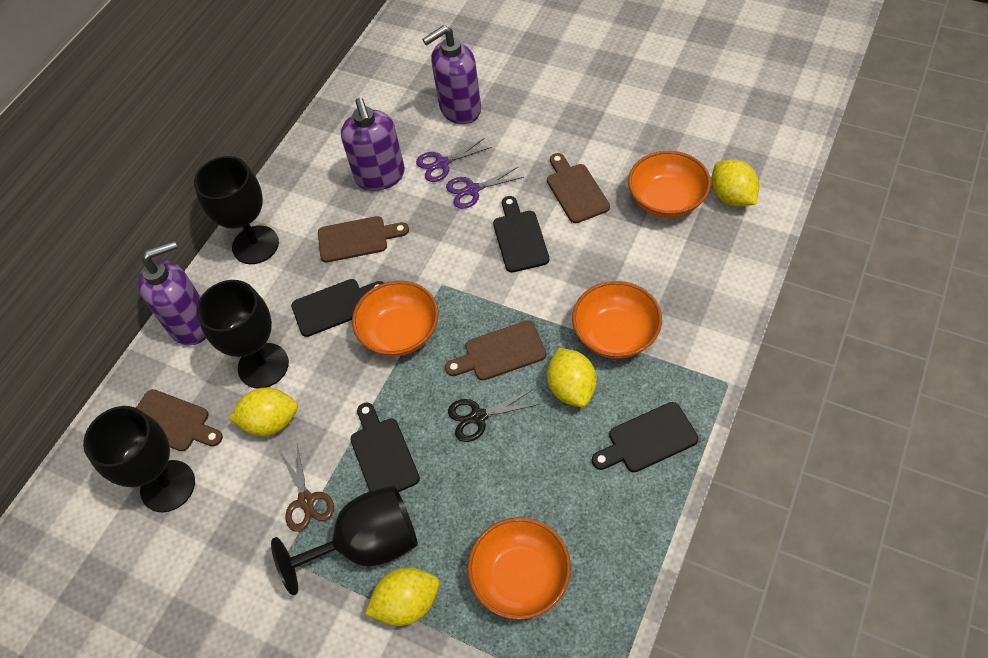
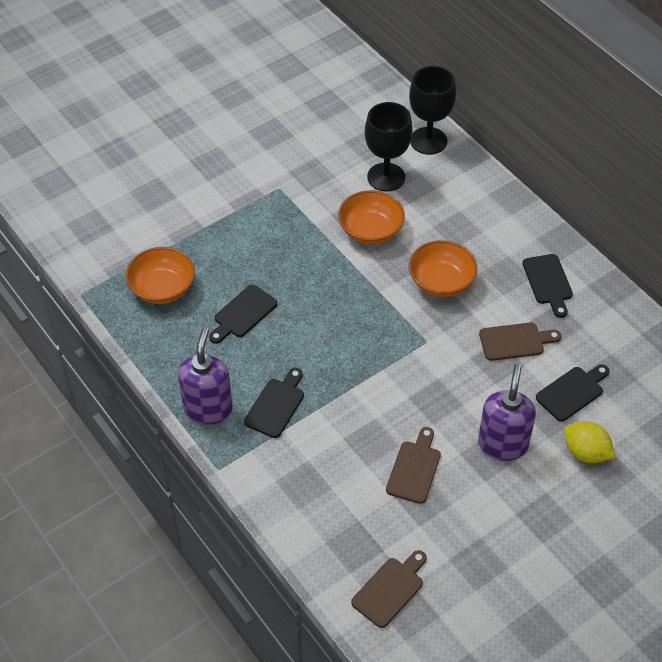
black goblet: [83,406,195,512] [194,156,279,264] [196,280,289,388] [271,485,418,595] = 4 -> [365,102,412,192] [409,66,456,155] = 2
black scissors: [448,390,540,442] = 1 -> none = 0
brown cutting board: [136,389,223,451] [318,216,409,263] [445,321,546,380] [547,153,610,223] = 4 -> [351,550,427,628] [386,427,441,504] [479,322,561,361] = 3
brown scissors: [280,445,334,532] = 1 -> none = 0
orange bowl: [352,281,439,356] [467,517,571,620] [572,281,662,359] [628,151,711,218] = 4 -> [125,247,195,304] [338,190,405,244] [409,240,477,297] = 3
purple scissors: [416,138,491,182] [446,167,524,209] = 2 -> none = 0
purple soap dispenser: [138,241,206,346] [341,97,405,191] [422,25,481,124] = 3 -> [178,328,233,425] [478,364,536,461] = 2
yellow lemon: [228,387,298,436] [365,567,439,626] [547,348,597,407] [711,159,759,207] = 4 -> [564,421,615,463] = 1

